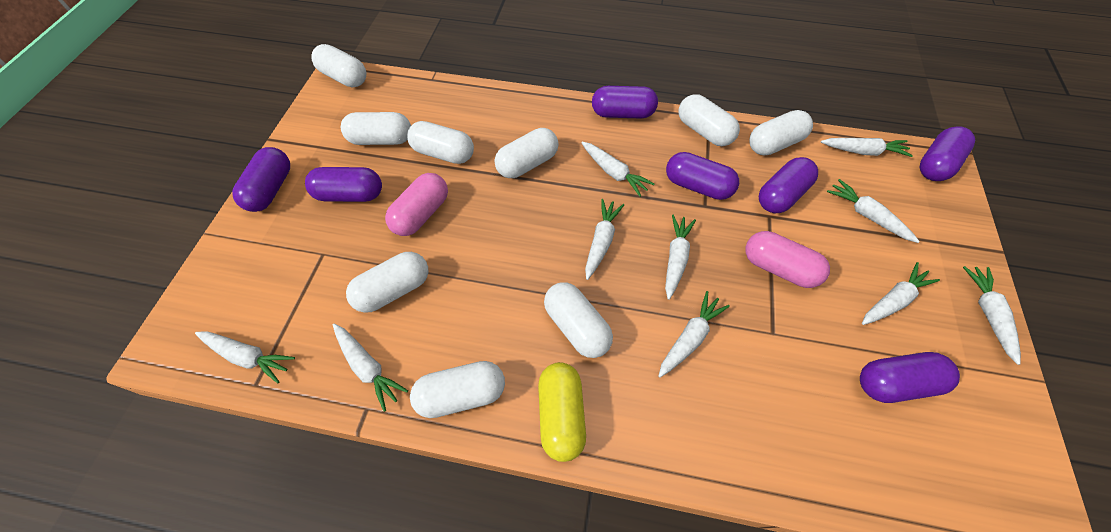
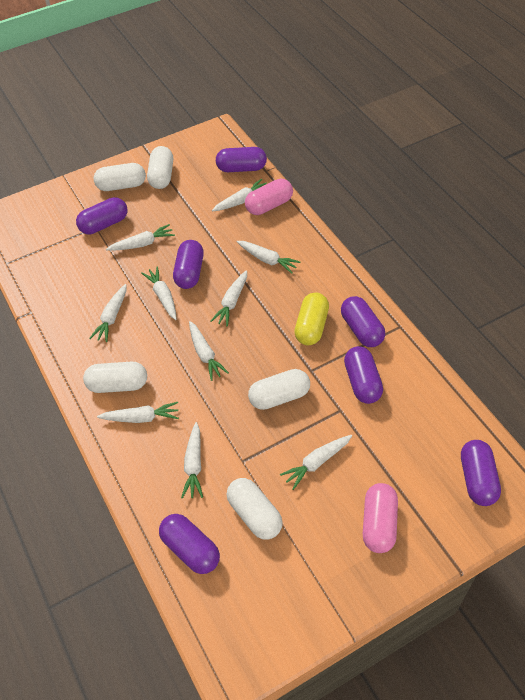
white capsule: [311,44,366,87] [341,112,411,145] [346,252,428,313] [407,121,474,164] [410,361,505,418] [495,128,559,178] [544,282,613,358] [678,94,740,146] [749,110,813,155] = 9 -> [83,362,147,393] [94,163,146,191] [147,146,173,189] [227,478,283,540] [248,369,310,410] = 5

